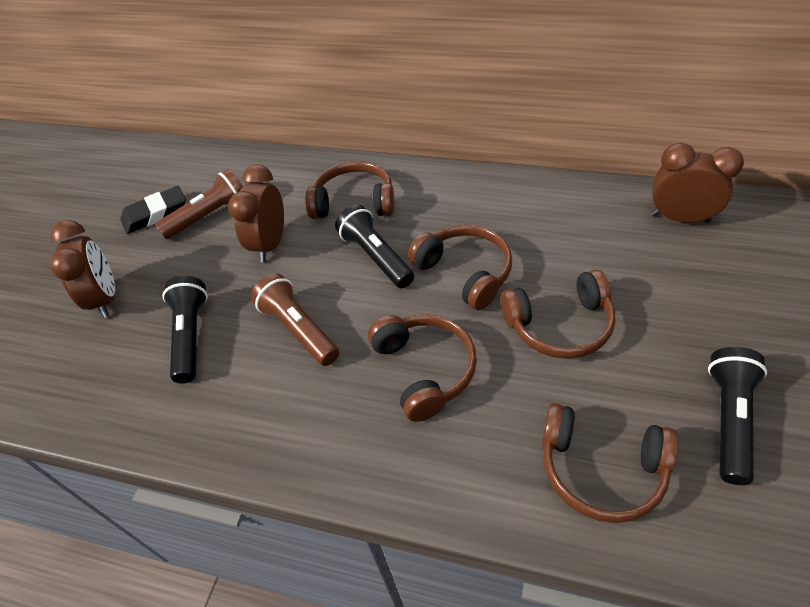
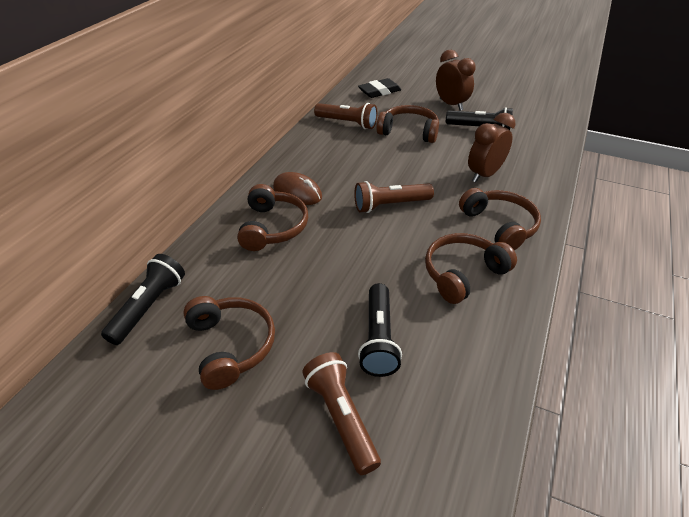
brown clock: [49,220,115,318] [228,164,284,262] [651,143,744,223] = 3 -> [436,50,476,111] [468,113,516,183] = 2
brown flashlight: [155,169,243,239] [251,273,339,366] = 2 -> [302,352,381,475] [314,103,378,129] [354,181,434,213] = 3
brown mouse: none = 0 -> [273,172,322,205] = 1

